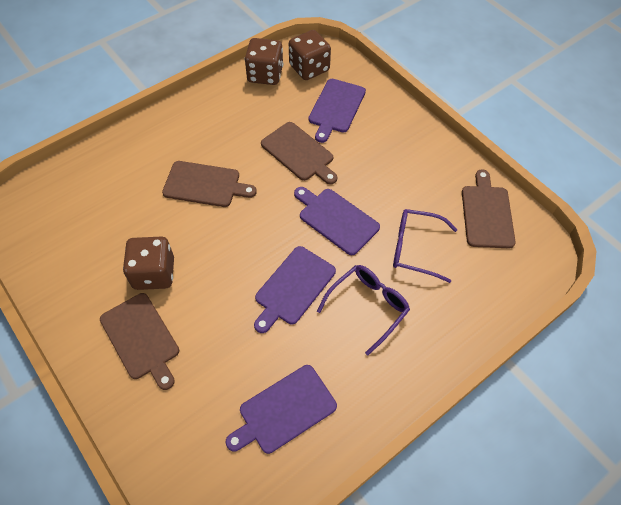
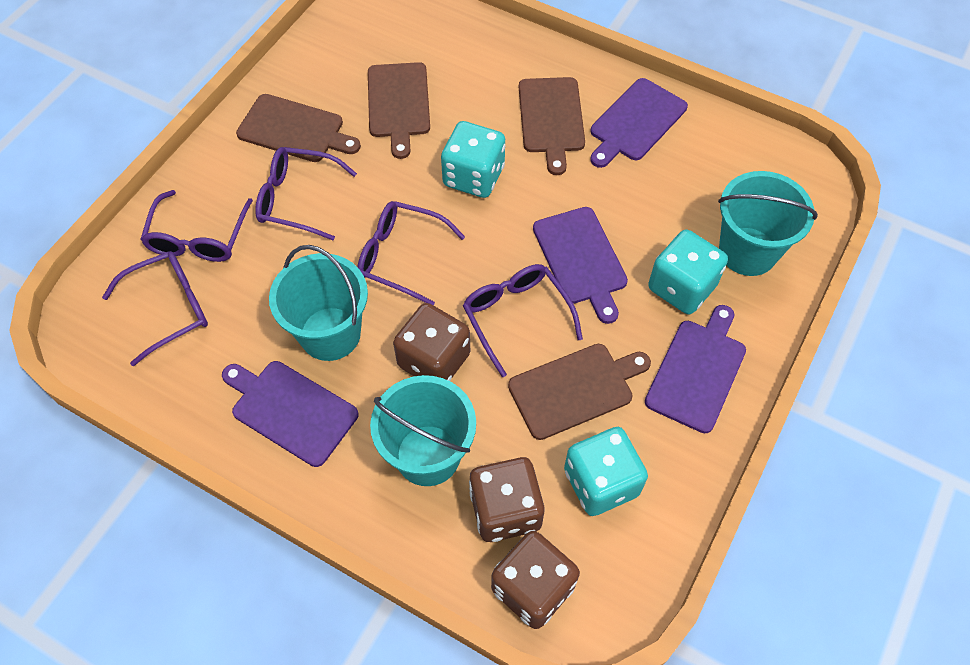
purple glasses: [317,265,410,355] [393,209,457,283] = 2 -> [102,251,208,366] [140,190,253,262] [255,147,357,240] [358,201,465,305] [463,264,583,377] = 5
turquoise bucket: none = 0 -> [269,245,368,361] [370,375,476,486] [718,171,818,276] = 3
turquoise dice: none = 0 -> [441,121,505,198] [564,427,648,516] [648,230,728,314] = 3

